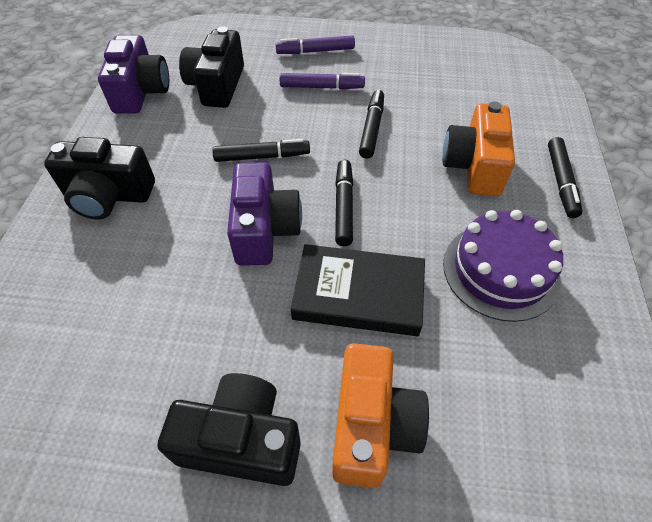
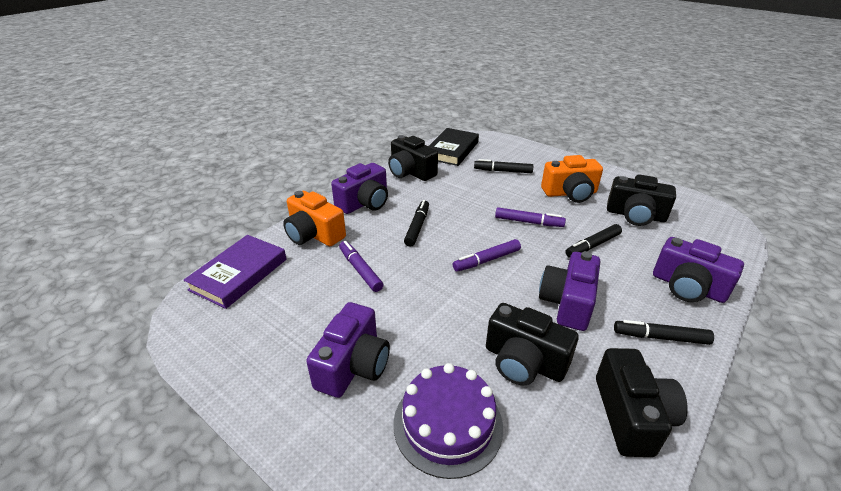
black camera: [44,137,155,219] [157,373,301,486] [179,26,244,108] = 3 -> [388,135,438,181] [486,303,579,385] [596,348,688,457] [607,174,676,226] = 4
purple book: none = 0 -> [184,235,286,309] = 1
purple camera: [98,35,169,114] [227,162,302,266] = 2 -> [306,302,390,398] [331,163,388,214] [539,251,600,331] [653,237,744,303] = 4
purple marker: [275,35,355,54] [280,73,365,89] = 2 -> [339,241,383,292] [453,239,521,272] [495,207,566,227] = 3

